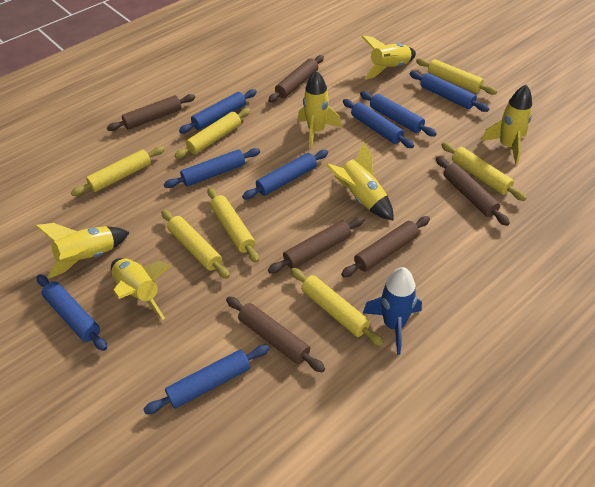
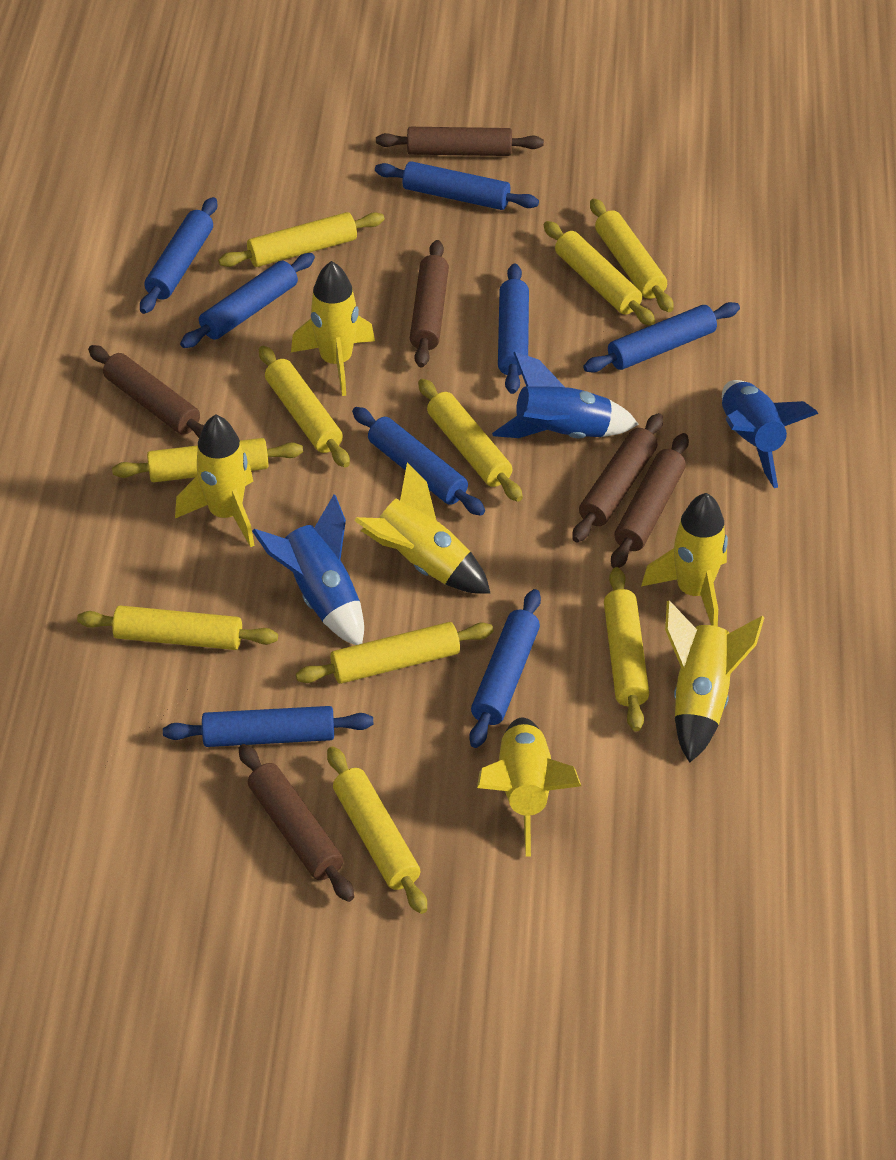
blue rocket: [363,267,422,355] = 1 -> [252,494,364,645] [492,352,639,439] [722,380,819,488] = 3
yellow rolling pin: [71,146,165,196] [161,210,230,279] [175,108,251,159] [208,188,259,263] [291,268,384,347] [416,58,497,95] [441,142,527,201] = 7 -> [77,605,278,650] [112,438,303,482] [218,212,385,267] [259,346,350,468] [296,622,494,684] [327,746,427,914] [418,379,523,502] [544,221,655,325] [590,198,674,312] [604,567,649,732] = 10

